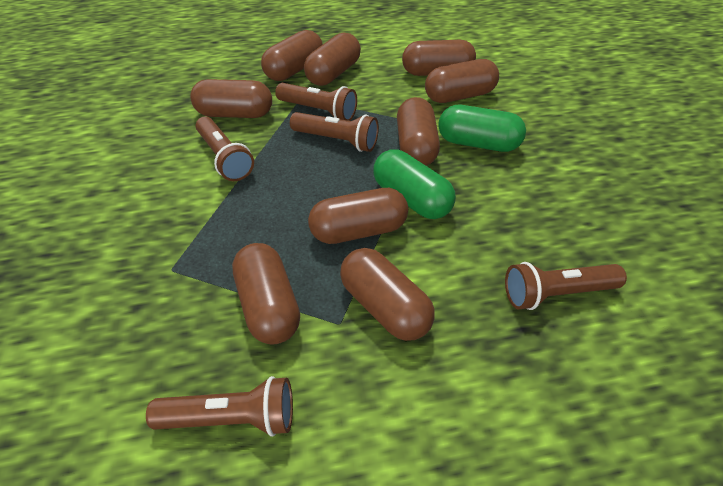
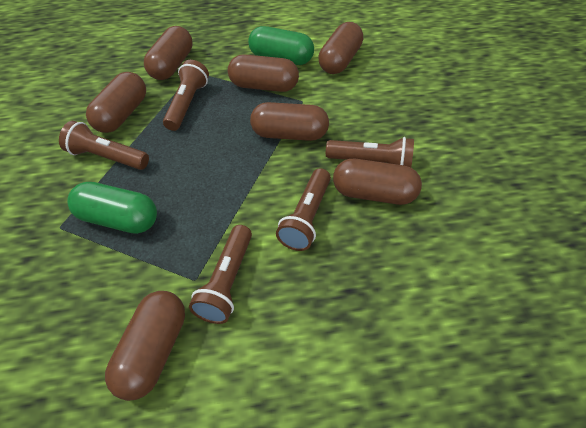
brown capsule: [190,79,272,118] [232,243,300,345] [261,30,323,81] [304,32,361,86] [308,188,408,244] [340,248,435,341] [397,97,440,166] [402,40,476,76] [425,59,499,103] = 9 -> [86,72,146,133] [105,291,185,401] [144,26,193,80] [228,54,299,92] [250,102,329,141] [318,22,363,74] [333,159,422,205] = 7

